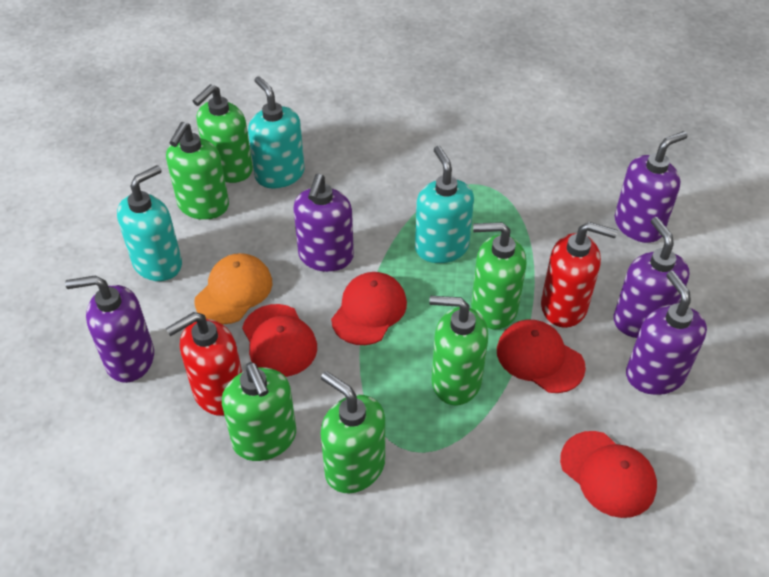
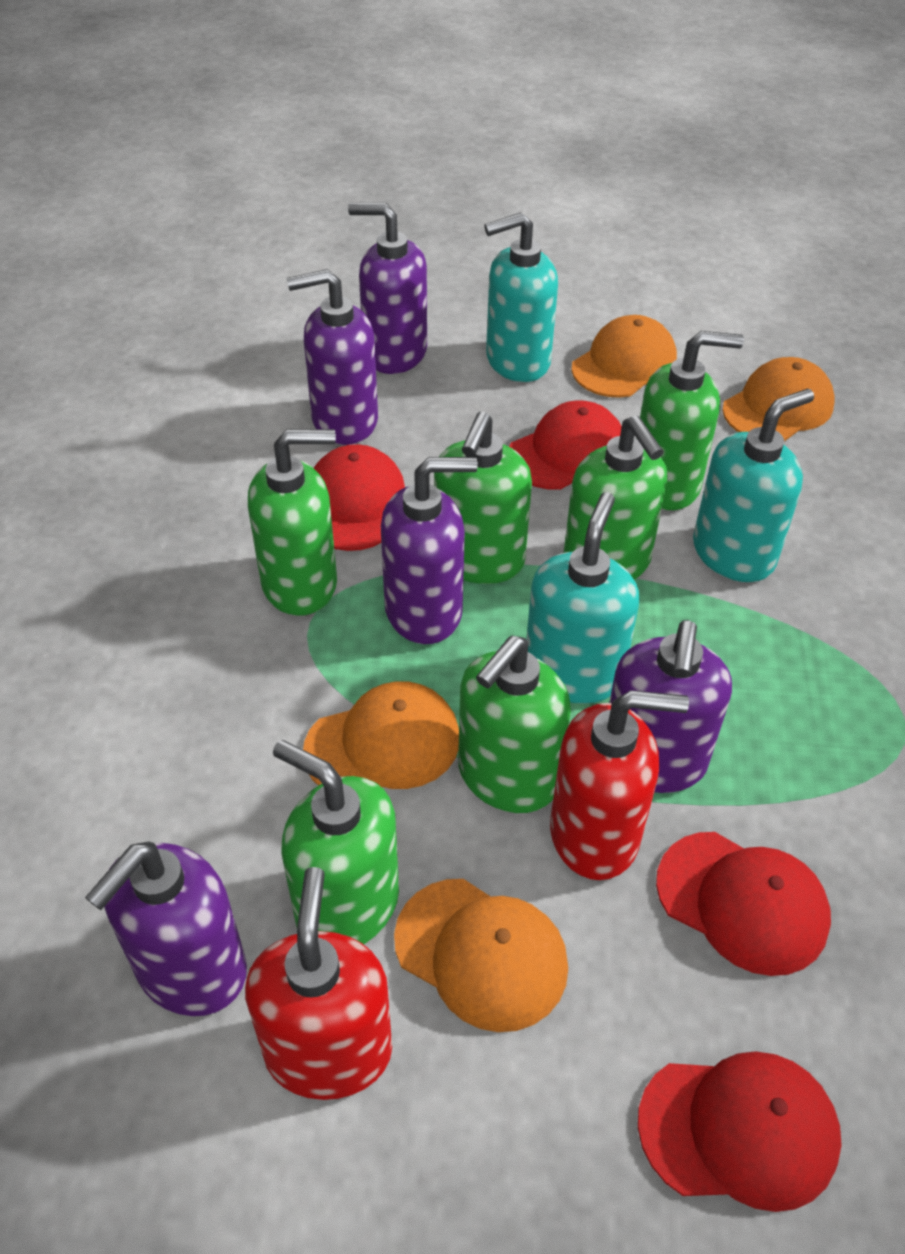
orange cap: [194,253,273,324] = 1 -> [303,681,459,789] [394,879,568,1032] [571,315,677,398] [722,357,834,441] = 4

